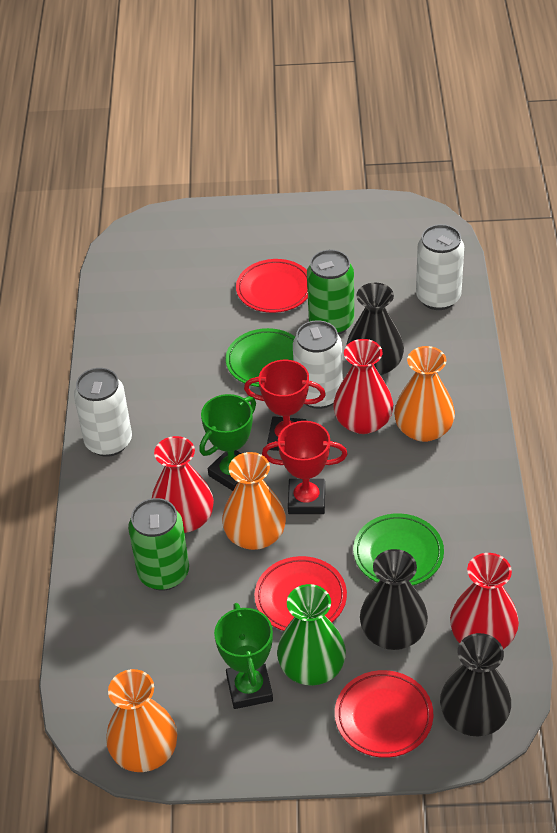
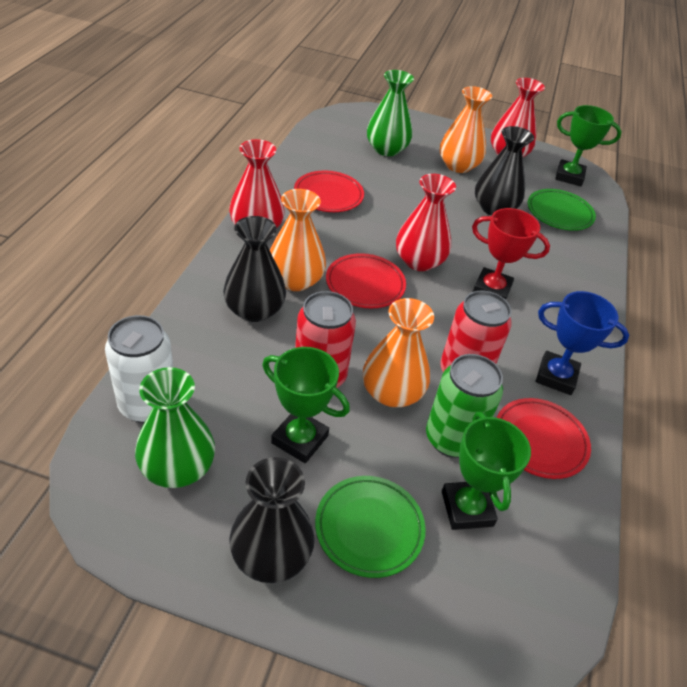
blue trophy: none = 0 -> [536,291,629,395] = 1
green can: [128,498,189,591] [307,250,354,335] = 2 -> [426,354,503,458] = 1
green trophy: [199,394,256,491] [214,603,273,709] = 2 -> [262,347,350,463] [442,412,531,530] [555,105,622,186] = 3
green vase: [277,584,346,686] = 1 -> [135,367,215,488] [367,70,414,156] = 2
red can: none = 0 -> [295,291,356,388] [440,291,512,373] = 2
red trophy: [244,360,326,451] [262,421,348,514] = 2 -> [472,208,550,300] = 1
white can: [74,368,132,457] [293,320,343,409] [416,224,464,310] = 3 -> [105,315,173,423] = 1

